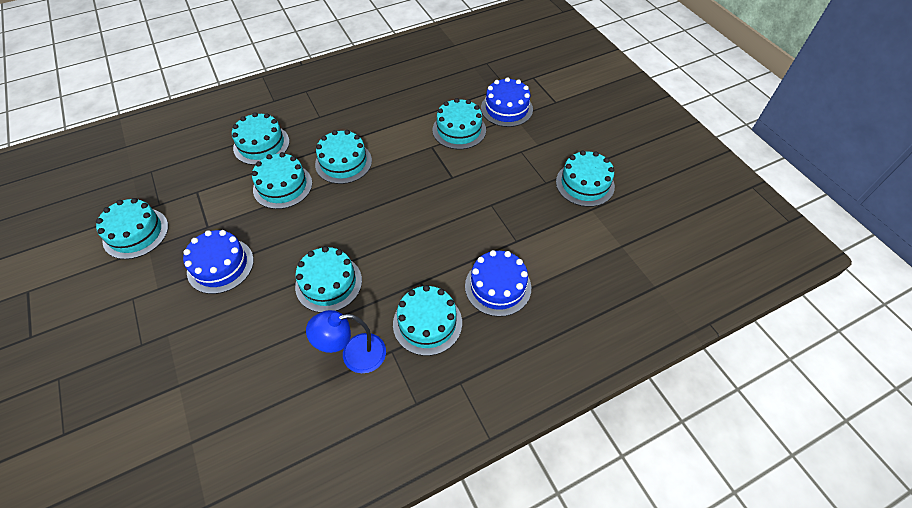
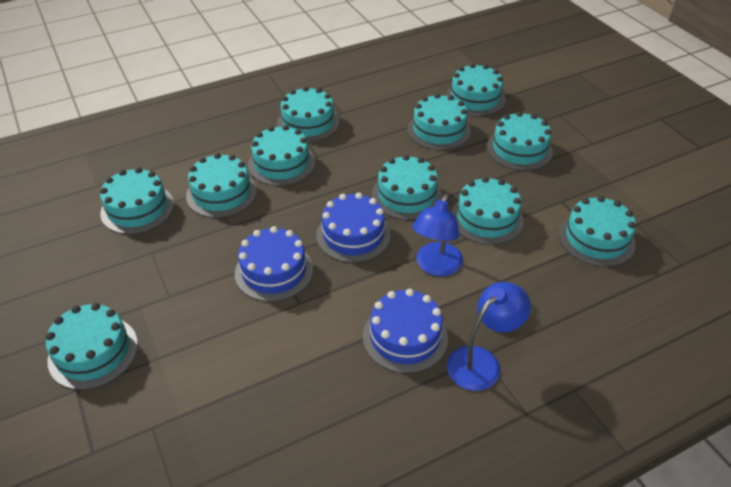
blue lamp: [306,310,386,373] = 1 -> [412,194,463,276] [447,282,531,391] = 2
turquoise cake: [96,198,168,259] [232,112,290,165] [252,152,312,209] [295,246,362,313] [315,130,372,184] [393,285,462,356] [433,98,486,149] [556,150,615,207] = 8 -> [46,303,138,390] [100,167,174,234] [186,153,257,218] [248,125,315,186] [277,86,339,142] [372,155,442,220] [408,93,471,150] [446,63,506,116] [451,177,524,245] [487,111,553,171] [559,196,636,267] = 11

